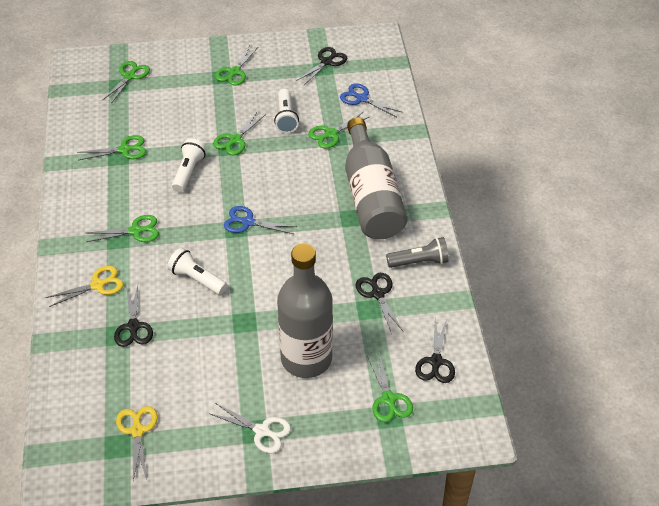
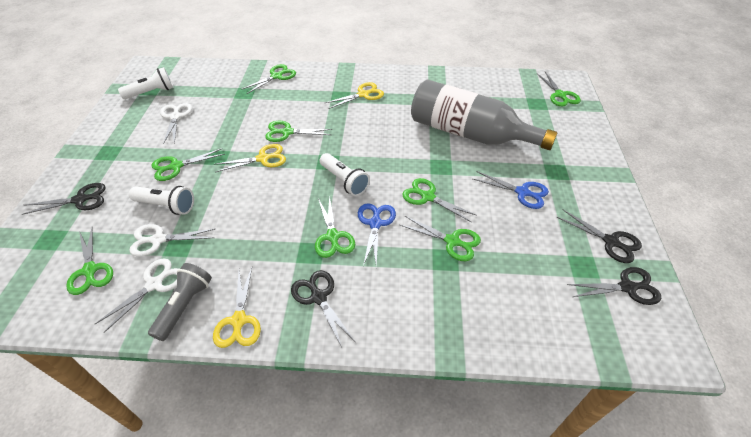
green scissors: [77,135,146,160] [86,215,159,242] [102,61,150,104] [213,111,266,155] [215,45,258,86] [308,112,370,149] [367,354,413,422] = 7 -> [66,226,113,295] [151,148,225,181] [241,64,296,94] [265,121,333,142] [315,195,355,258] [400,216,481,261] [402,178,477,222] [537,72,581,107] = 8
grey bottle: [277,243,333,378] [345,117,408,239] = 2 -> [411,79,557,150] = 1
white scissors: [209,403,291,453] = 1 -> [95,258,179,333] [129,224,215,257] [160,103,192,144] = 3
yellow scissors: [45,266,124,307] [116,406,158,480] = 2 -> [213,268,261,348] [214,144,286,172] [325,82,384,109] = 3

